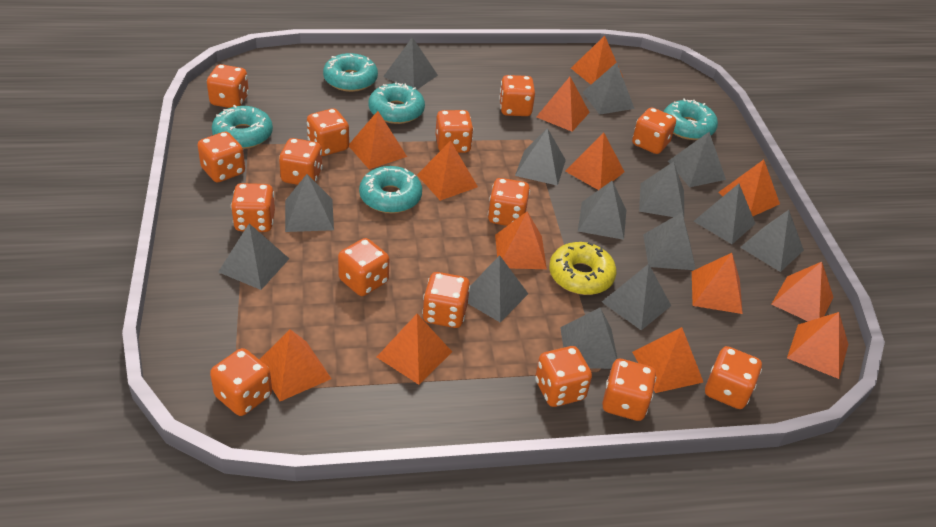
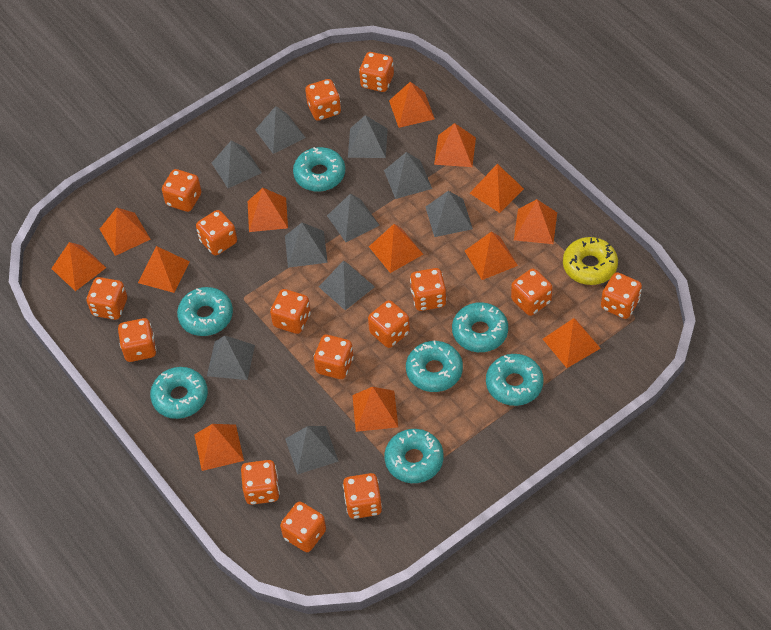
grey pyramid: [218,223,289,290] [285,174,334,232] [383,37,438,90] [468,255,528,322] [515,128,566,186] [560,308,618,369] [578,181,626,240] [582,63,635,115] [602,264,671,330] [639,162,684,218] [643,212,696,270] [668,132,726,187] [694,184,756,244] [740,210,804,272] = 14 -> [207,336,255,380] [212,140,262,188] [255,106,306,154] [285,223,328,268] [285,426,339,474] [319,261,375,310] [327,194,380,242] [348,115,388,158] [384,152,432,199] [426,191,473,237] = 10
turquoise donut: [212,105,273,149] [323,53,378,92] [359,166,422,213] [369,82,425,124] [664,98,718,140] = 5 -> [150,367,208,419] [177,287,233,336] [293,147,345,192] [384,429,444,483] [406,340,463,392] [452,302,508,352] [486,354,544,406] = 7

